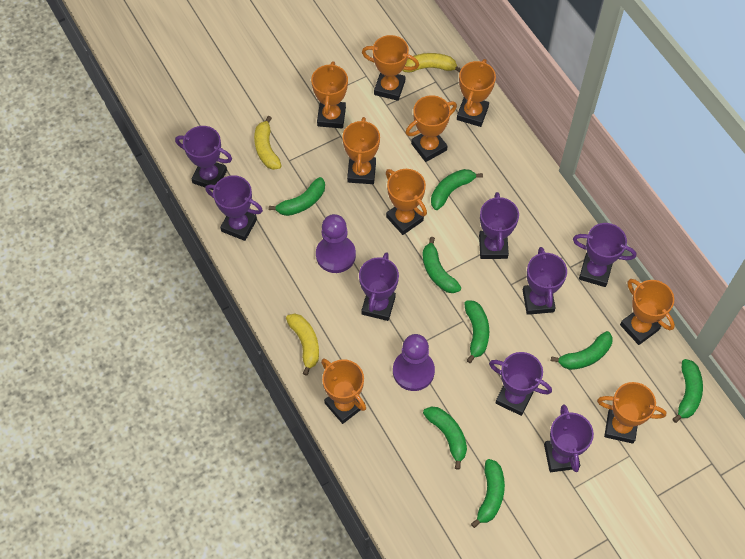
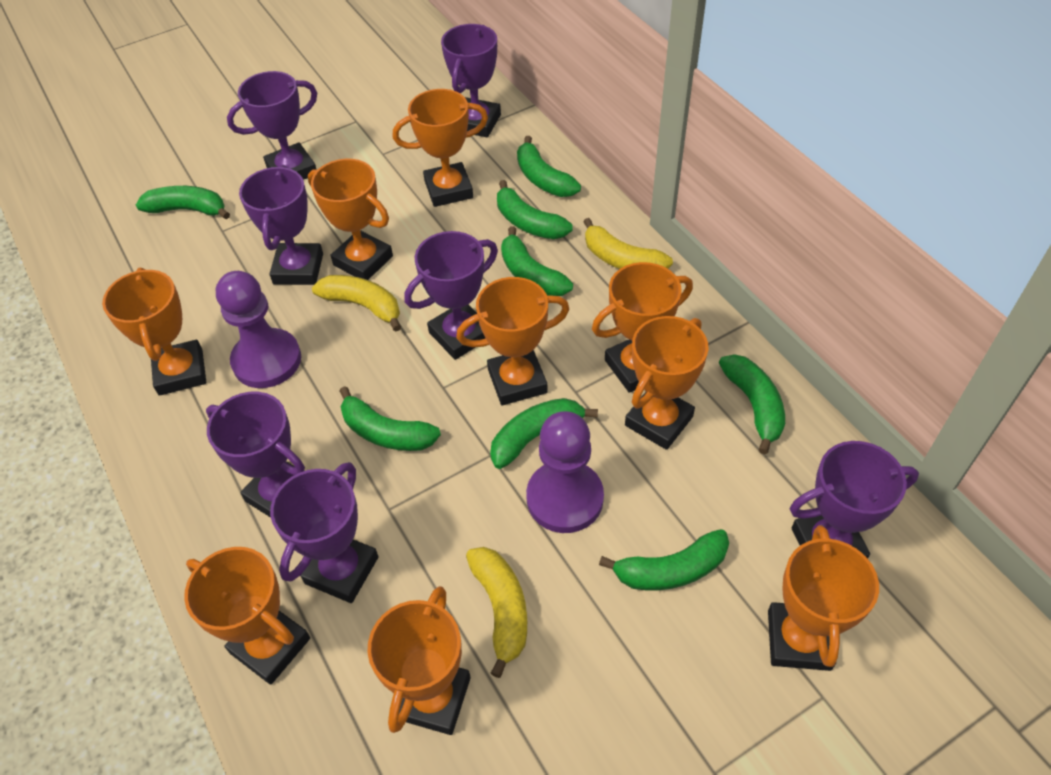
purple trophy: [175,126,232,190] [205,175,263,241] [359,252,399,321] [479,192,519,259] [489,352,552,416] [523,247,567,315] [544,404,594,472] [573,223,636,287] = 8 -> [206,392,305,518] [227,71,317,180] [239,165,323,285] [270,462,379,603] [404,231,498,360] [441,24,501,137] [790,441,919,559] = 7

